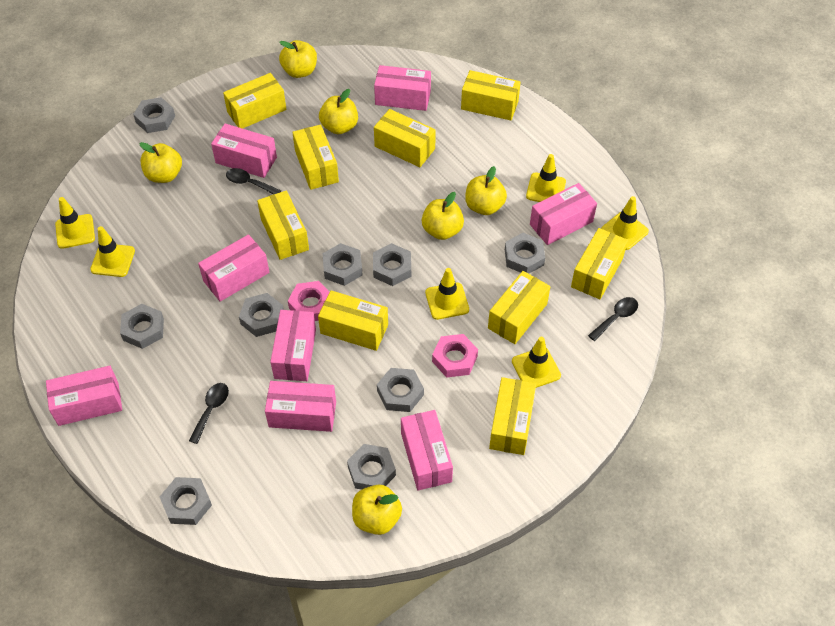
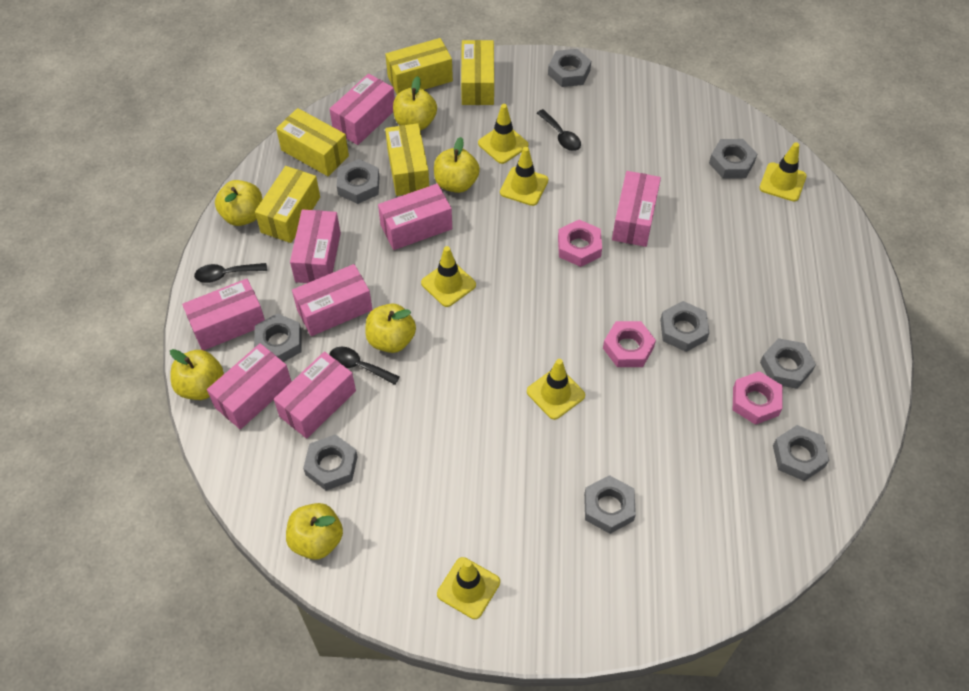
pink nut: [288,281,330,321] [432,334,478,378] = 2 -> [558,220,602,267] [603,321,656,367] [733,371,783,425] = 3
yellow box: [223,73,286,129] [257,191,309,260] [292,125,339,190] [318,290,388,351] [374,109,436,167] [461,70,521,120] [488,271,550,344] [489,377,536,455] [571,228,628,299] = 9 -> [255,166,320,243] [276,108,349,176] [385,38,453,95] [385,123,429,196] [461,40,494,105] = 5

